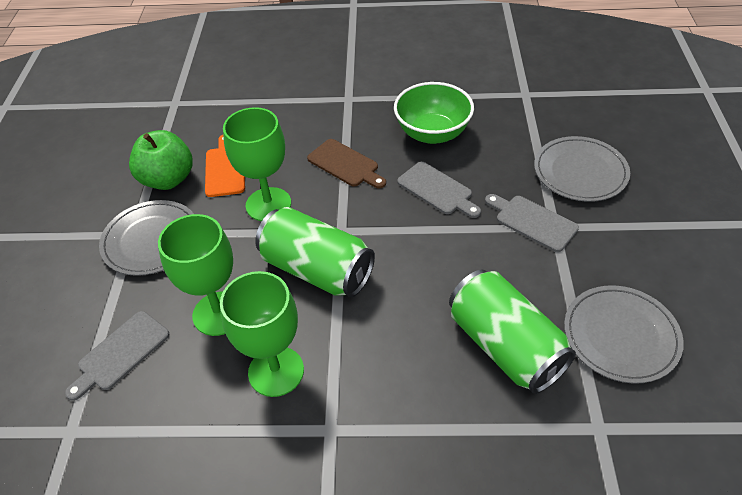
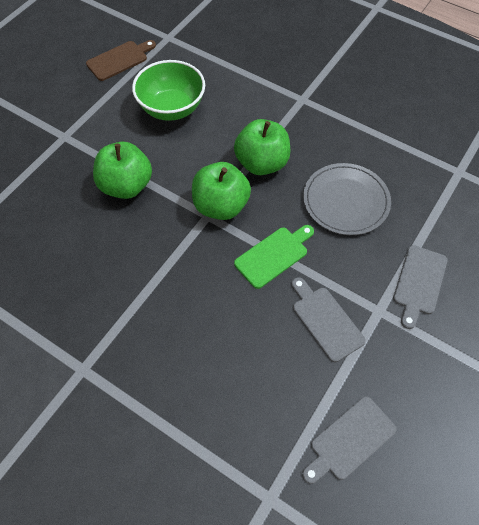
green apple: [129,130,193,190] = 1 -> [93,142,152,199] [192,162,251,220] [234,119,290,175] = 3
green can: [255,207,375,297] [449,270,576,394] = 2 -> none = 0
green cutting board: none = 0 -> [234,225,314,289] = 1
green goblet: [158,214,233,336] [220,271,304,397] [223,107,291,221] = 3 -> none = 0
grey plate: [99,200,194,276] [534,136,630,202] [564,285,684,384] = 3 -> [303,163,391,235] = 1
orange cutting board: [205,135,245,197] = 1 -> none = 0

